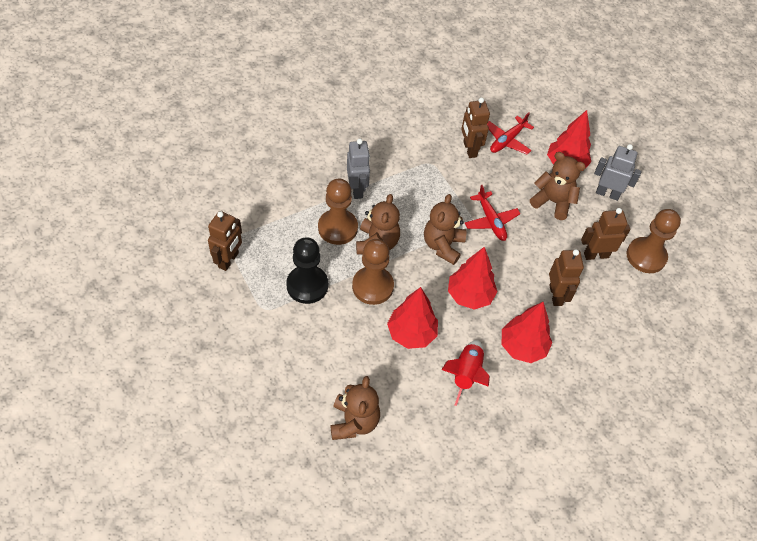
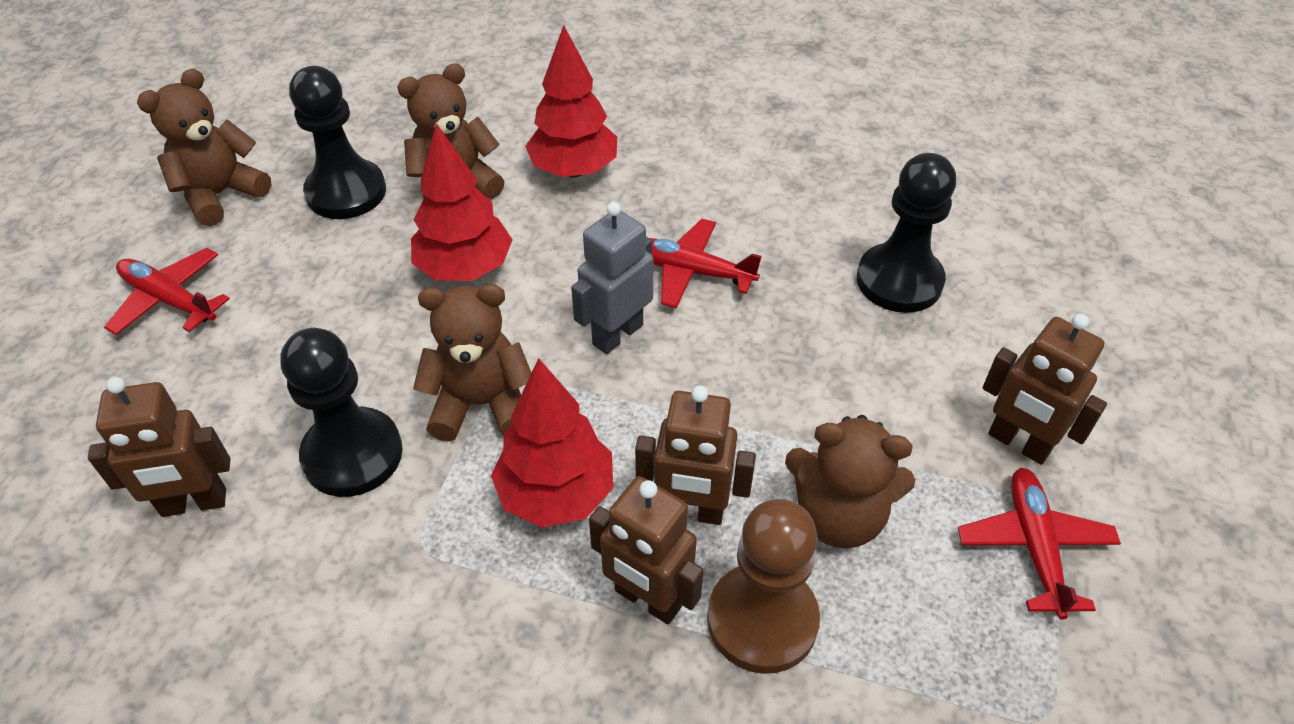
black pawn: [286,237,328,304] = 1 -> [280,328,403,497] [289,66,386,219] [857,153,956,313] = 3
brown pawn: [318,179,358,245] [352,239,394,305] [626,209,681,273] = 3 -> [707,499,820,674] = 1
grey robot: [347,139,370,199] [594,144,642,201] = 2 -> [571,202,653,354] = 1
red plane: [465,185,520,241] [487,112,534,154] = 2 -> [104,248,230,335] [649,219,762,308] [958,468,1121,620] = 3
red rocket: [441,340,490,406] = 1 -> none = 0
red tree: [387,287,438,349] [448,247,498,310] [502,302,552,363] [547,110,591,169] = 4 -> [411,123,513,281] [491,358,613,527] [525,25,617,178] = 3

